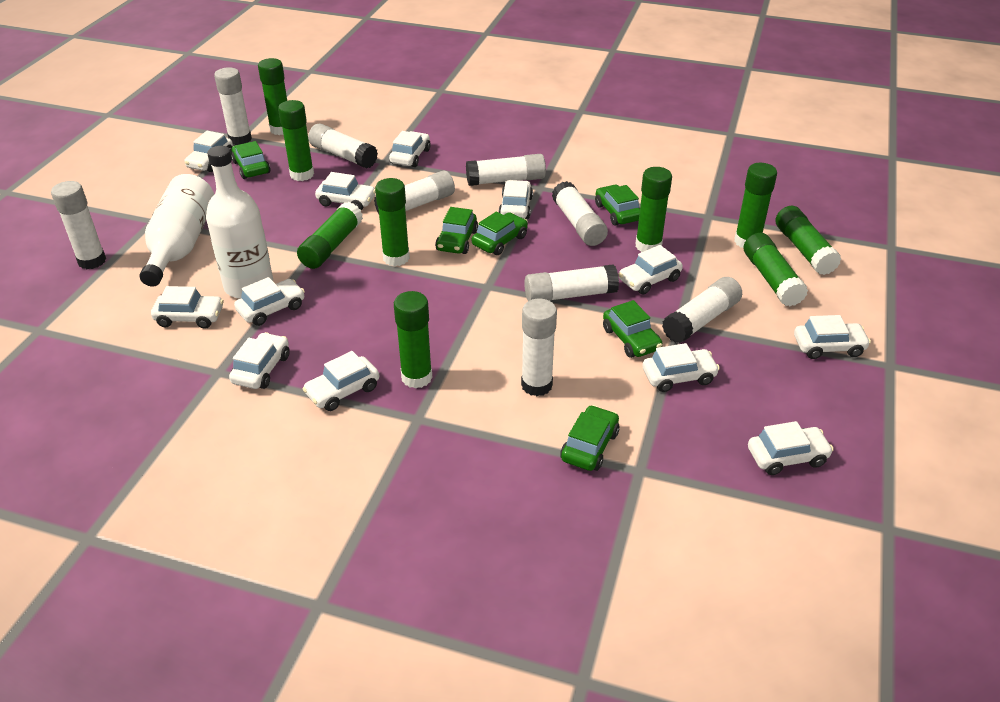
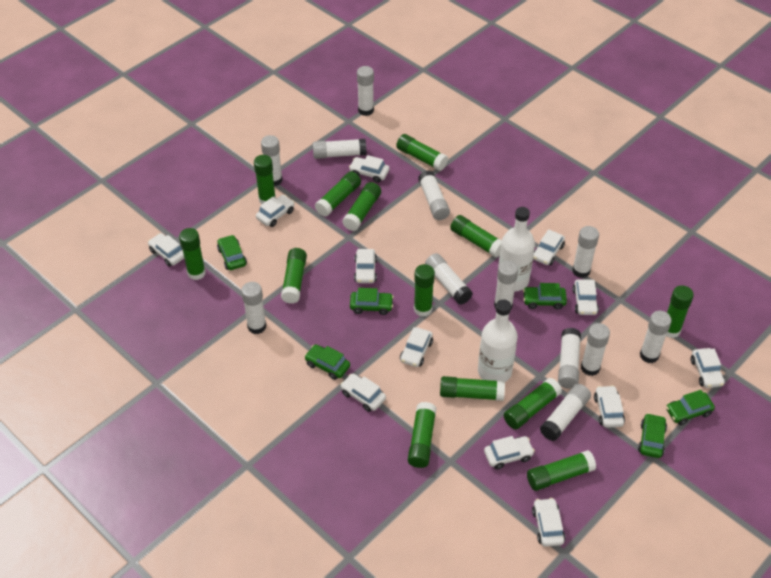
green glue stick: [258,58,287,135] [278,100,314,181] [297,202,363,269] [375,178,410,266] [394,291,432,389] [635,167,672,252] [734,163,777,248] [744,233,808,306] [775,206,841,275] = 9 -> [179,228,206,280] [254,155,276,205] [281,248,307,304] [315,171,361,217] [342,182,381,231] [396,134,448,171] [408,402,437,468] [414,264,435,317] [440,376,505,401] [450,215,502,257] [504,378,562,429] [527,450,596,491] [666,285,694,338] = 13
white glue stick: [51,181,106,269] [214,67,252,145] [308,123,378,169] [374,171,455,214] [466,154,546,186] [521,299,557,396] [524,264,619,301] [552,181,608,246] [662,277,742,343] = 9 -> [241,282,266,334] [261,135,283,186] [313,139,367,159] [357,66,374,116] [418,170,450,220] [425,253,473,304] [494,261,518,309] [540,384,591,441] [558,328,581,389] [572,226,599,278] [581,323,610,376] [640,311,672,363] = 12

